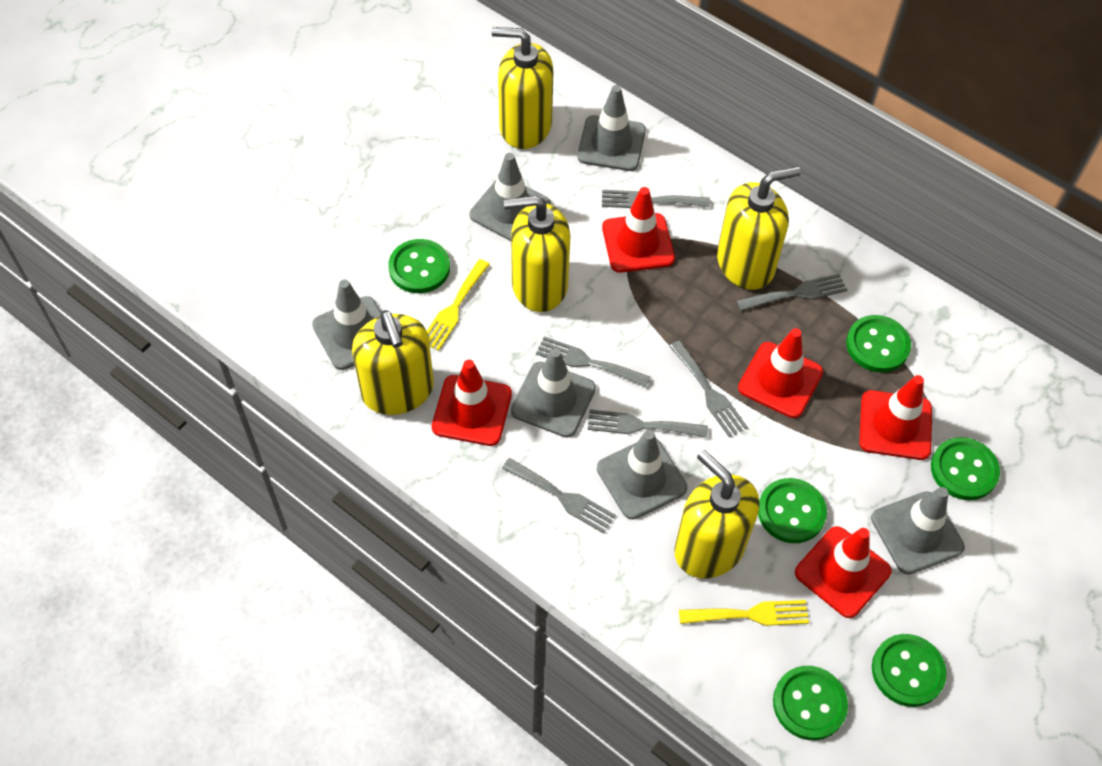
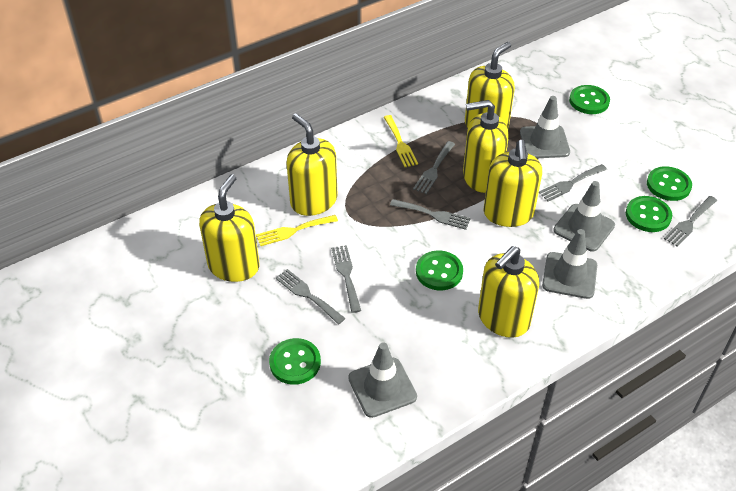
green button: [388,239,450,293] [758,478,827,543] [773,666,848,740] [846,315,911,373] [872,634,947,707] [931,437,1000,500] = 6 -> [269,338,321,385] [416,251,463,290] [569,85,610,114] [626,196,672,232] [647,166,692,201] = 5
grey traffic cone: [312,279,381,370] [470,153,551,241] [511,348,596,438] [577,85,646,171] [597,430,688,520] [871,487,965,574] = 6 -> [348,342,417,418] [520,96,570,158] [542,229,597,299] [553,181,615,252] = 4
red traffic cone: [432,360,512,446] [602,187,675,273] [738,328,823,418] [795,526,892,618] [859,375,932,460] = 5 -> none = 0
yellow soap dispenser: [352,310,434,415] [492,27,553,149] [504,195,570,312] [674,450,760,578] [717,166,801,290] = 5 -> [199,174,259,282] [286,113,337,216] [463,100,509,193] [465,42,515,129] [478,246,539,338] [484,140,542,227] = 6

